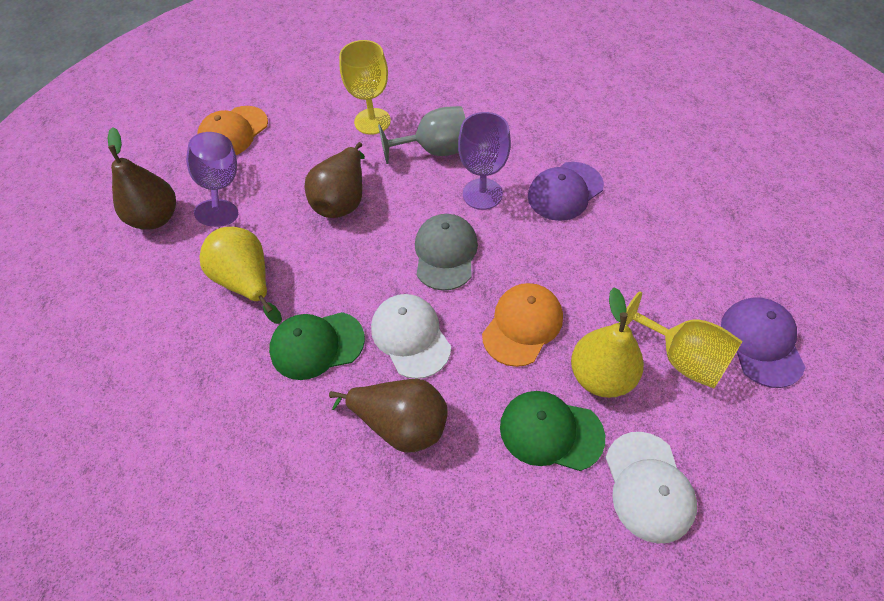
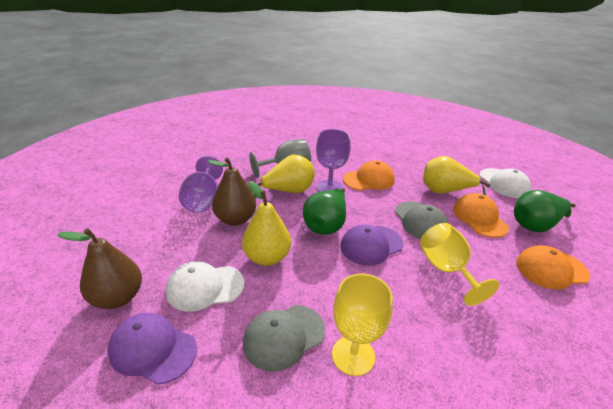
brown pear: [107,127,176,230] [304,142,365,218] [329,379,448,453] = 3 -> [57,228,142,309] [207,157,256,226] = 2
green cap: [269,312,365,380] [500,391,605,471] = 2 -> none = 0
green pear: none = 0 -> [303,188,346,235] [514,190,576,232] = 2
grey cap: [415,214,478,291] = 1 -> [243,305,325,372] [395,201,448,239] = 2
orange cap: [197,106,268,155] [482,283,563,367] = 2 -> [343,160,395,190] [453,193,509,238] [516,245,590,290] = 3
yellow pear: [199,227,282,324] [571,288,644,398] = 2 -> [242,181,291,266] [253,154,315,200] [423,156,490,195] = 3

